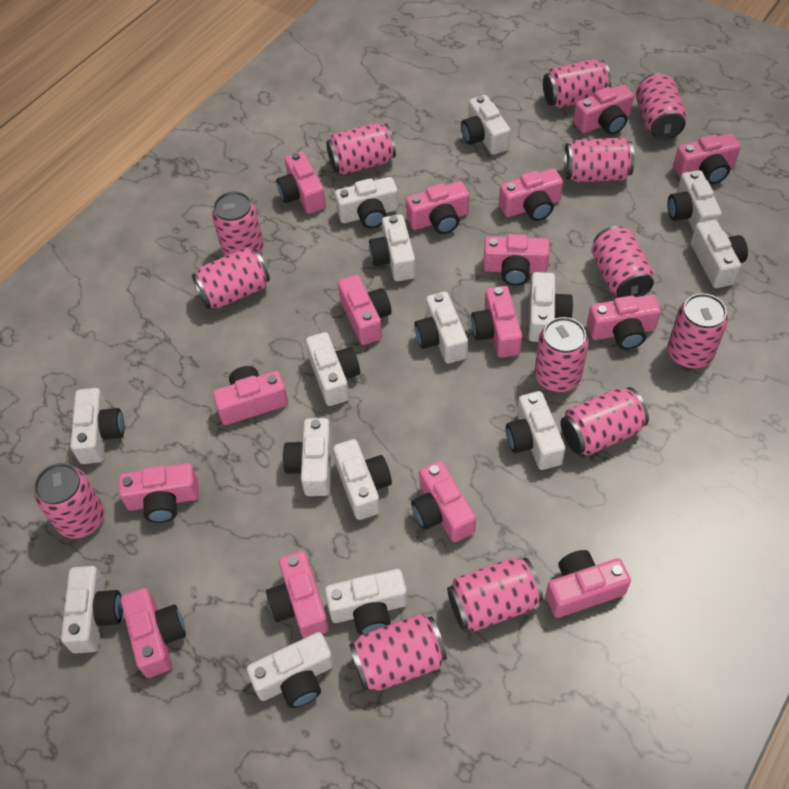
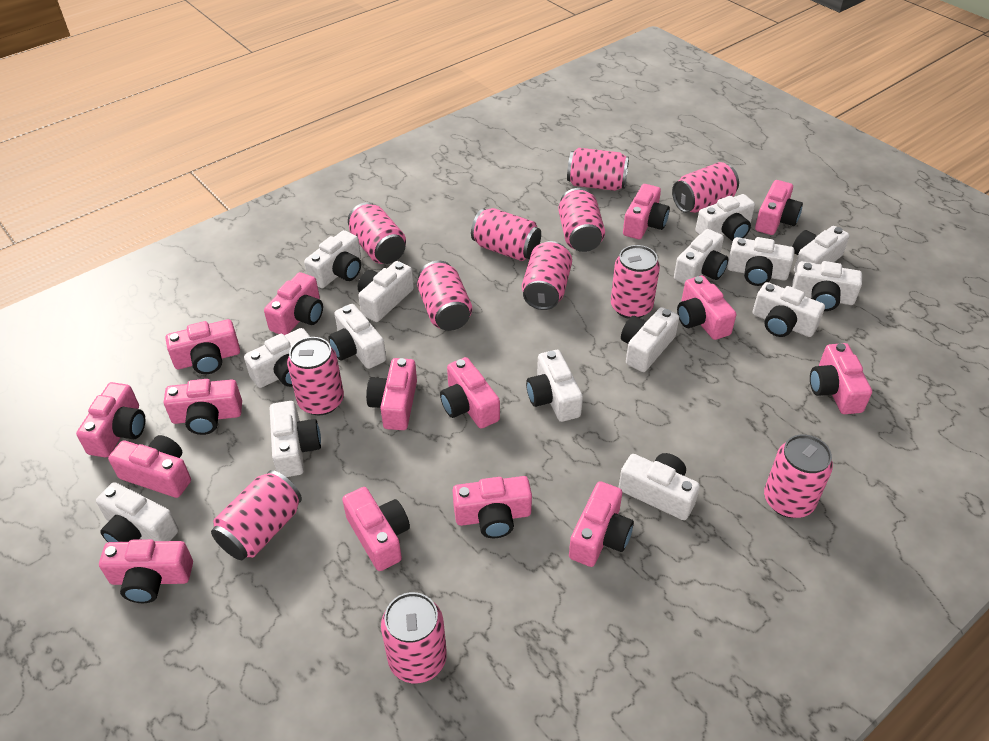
pink can: [34,463,105,539] [192,247,270,309] [212,191,264,256] [326,123,396,175] [349,614,447,691] [447,558,543,632] [535,317,589,392] [543,59,611,108] [561,387,649,456] [564,137,635,182] [591,226,654,298] [636,73,686,140] [667,293,728,369] = 13 -> [211,470,302,560] [287,337,344,416] [348,202,406,264] [381,592,447,683] [417,261,472,331] [471,208,541,261] [522,241,572,310] [558,188,605,252] [567,148,629,191] [611,245,660,319] [672,162,739,213] [764,435,833,518] = 12

